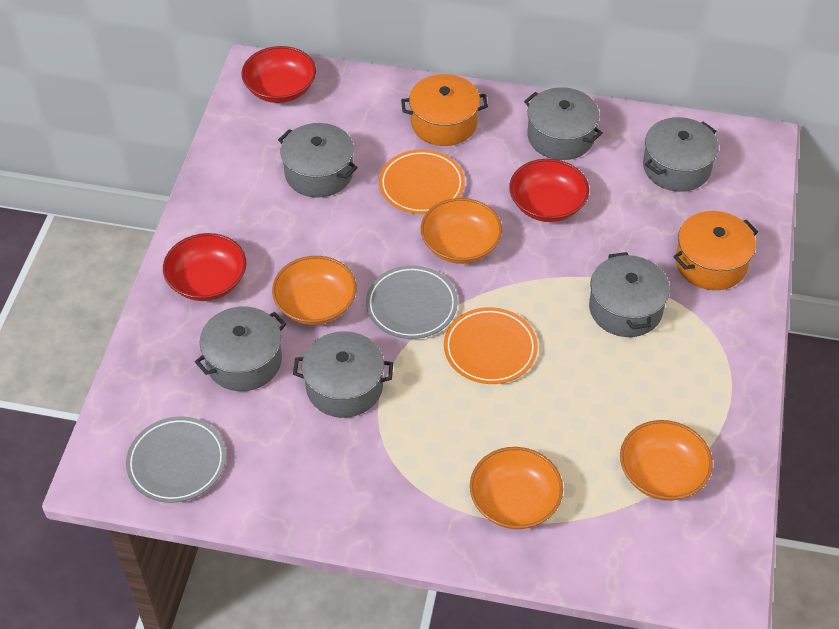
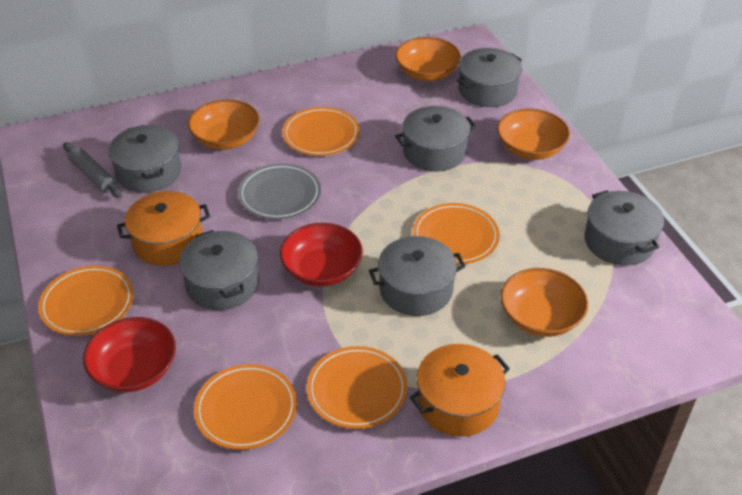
grey plate: [126,416,226,503] [366,265,458,339] = 2 -> [238,163,321,220] = 1
grey rolling pin: none = 0 -> [63,142,122,198] = 1
orange plate: [379,149,465,214] [444,307,538,384] = 2 -> [38,266,133,336] [194,364,297,450] [282,107,360,156] [307,346,408,429] [413,203,500,264] = 5
red bowl: [163,233,246,301] [241,46,316,103] [509,159,589,222] = 3 -> [83,317,176,392] [280,223,363,286] = 2

